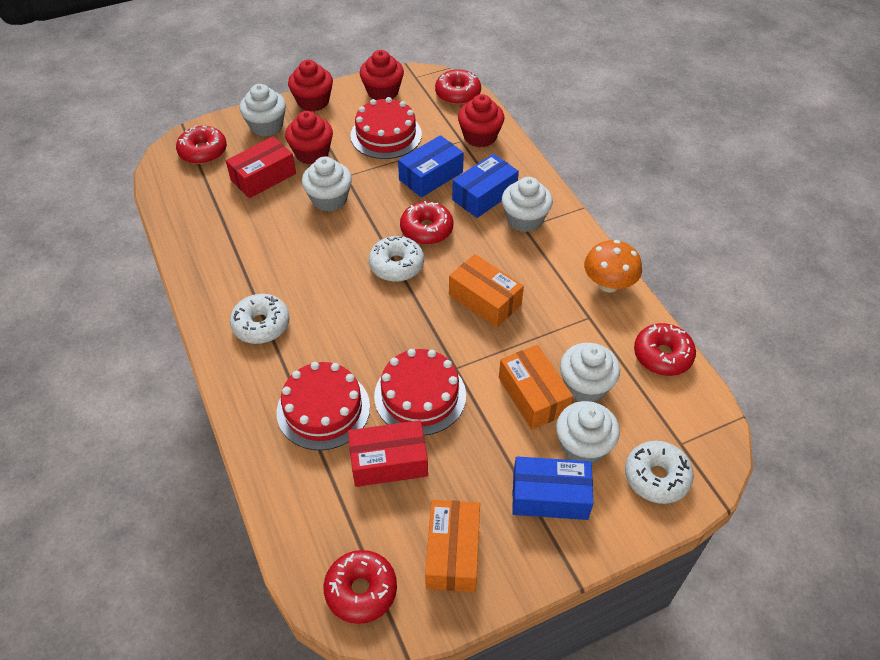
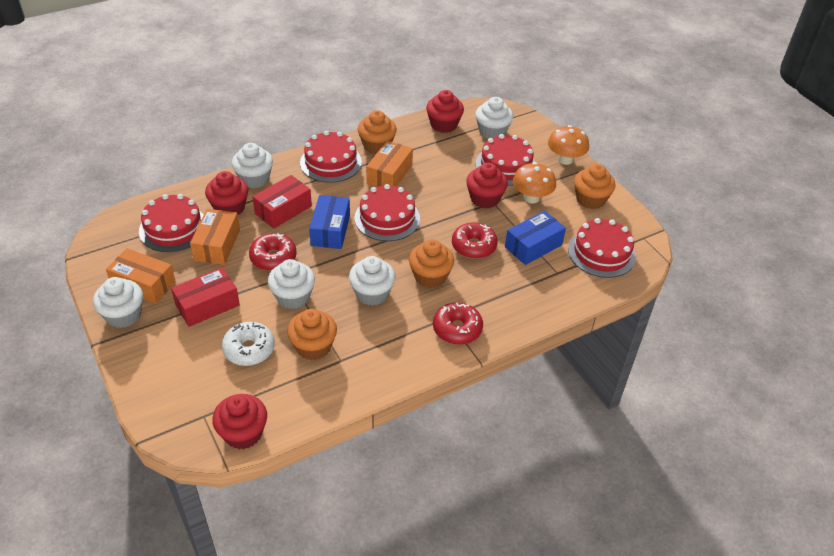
blue box: [398,135,464,198] [452,154,519,218] [512,456,593,520] = 3 -> [309,195,350,249] [505,211,566,265] = 2
orange cupcake: none = 0 -> [287,309,337,360] [358,110,397,154] [409,239,454,288] [574,164,615,209] = 4
orange mushroom: [584,240,642,293] = 1 -> [513,162,556,203] [548,125,589,165] = 2
red cake: [277,362,370,450] [350,97,422,159] [374,349,466,435] = 3 -> [139,194,204,252] [300,131,362,183] [354,184,420,241] [476,134,535,186] [568,218,636,278] = 5
red donut: [176,125,227,164] [324,550,397,624] [400,201,454,245] [435,70,481,105] [634,323,696,376] = 5 -> [249,233,297,271] [433,302,483,345] [452,222,498,259] = 3
white donut: [230,294,290,344] [369,236,424,282] [625,441,694,504] = 3 -> [222,322,275,366] = 1

